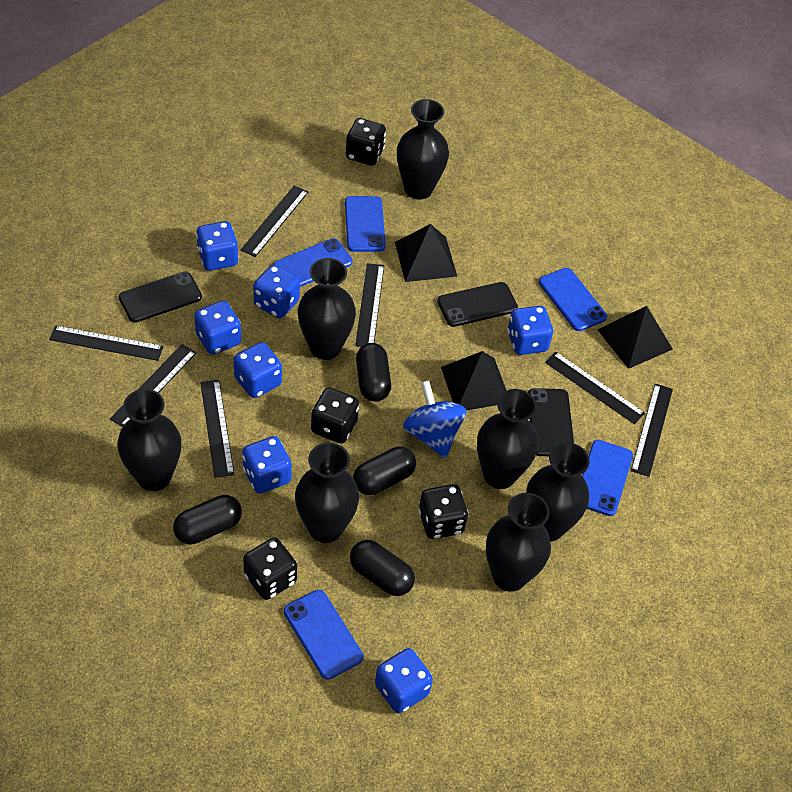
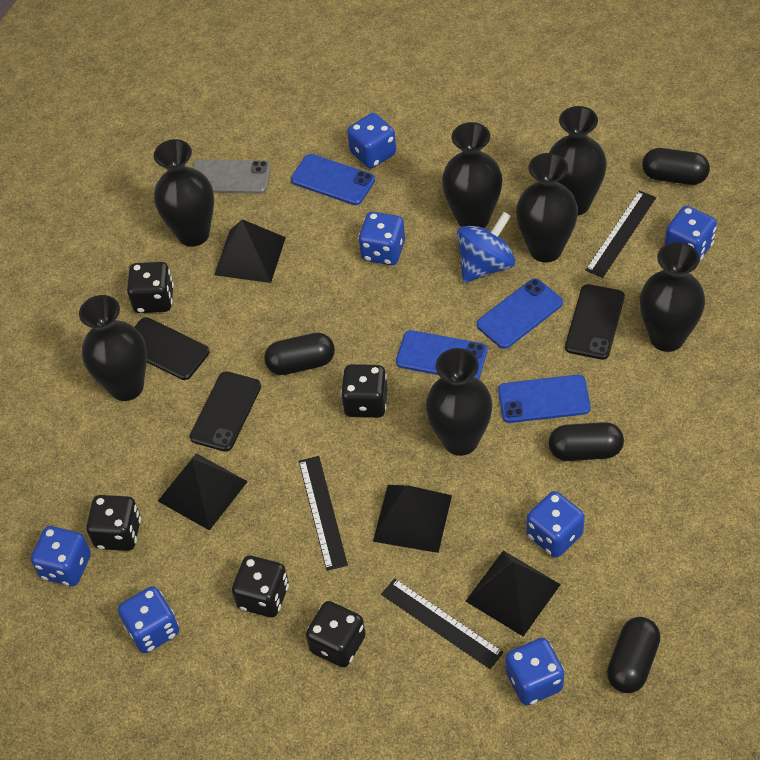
black dice: [243,538,297,600] [311,388,359,444] [346,118,386,166] [419,484,468,539] = 4 -> [86,495,141,551] [127,262,174,313] [232,556,289,617] [306,601,366,668] [341,364,387,418] = 5
black pyramid: [395,224,457,282] [441,351,506,410] [598,306,673,369] = 3 -> [158,453,248,531] [214,219,286,283] [373,485,452,553] [466,551,561,637] = 4
black ruler: [49,325,164,361] [110,344,197,427] [200,380,234,478] [241,185,308,257] [355,263,384,347] [545,352,645,424] [631,384,673,477] = 7 -> [299,456,348,571] [381,578,504,669] [585,191,656,278] = 3
blue phone: [273,238,353,287] [284,590,364,680] [345,196,386,252] [539,268,607,331] [582,440,633,516] = 5 -> [291,154,375,205] [396,330,487,379] [476,278,563,349] [498,375,591,423] = 4
grey phone: none = 0 -> [193,159,271,194] = 1

